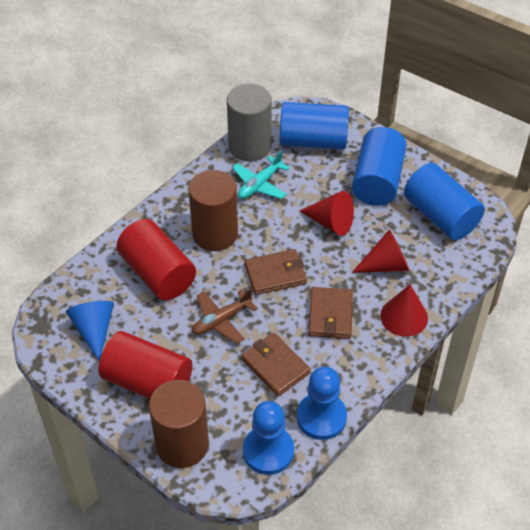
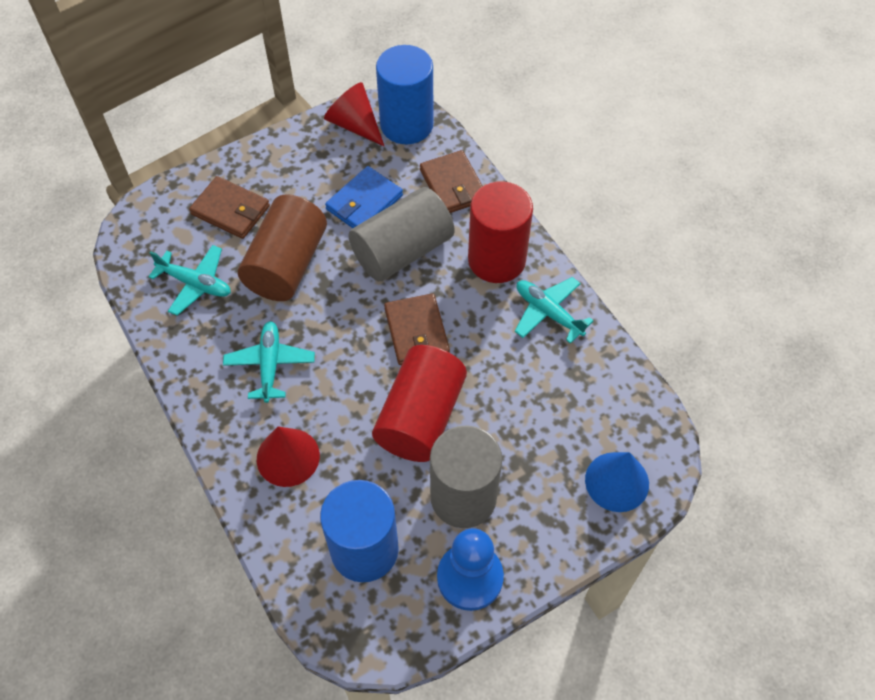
blue cylinder: [280,102,349,149] [352,127,407,206] [404,163,485,240] = 3 -> [320,480,399,582] [376,45,434,144] = 2
blue pawn: [243,401,294,475] [297,367,347,440] = 2 -> [437,528,504,611] = 1
blue wallet: none = 0 -> [325,166,403,228] = 1
brown cylinder: [149,380,209,468] [188,170,238,251] = 2 -> [238,194,327,301] = 1
brown plane: [192,288,258,344] = 1 -> none = 0
grey cylinder: [227,84,272,161] = 1 -> [348,187,455,281] [430,425,502,528] = 2
red cone: [300,191,354,236] [352,229,410,273] [380,284,428,337] = 3 -> [257,426,320,487] [324,82,384,146] = 2
turquoise plane: [232,151,290,199] = 1 -> [149,245,231,316] [223,321,315,403] [515,277,593,344] = 3

